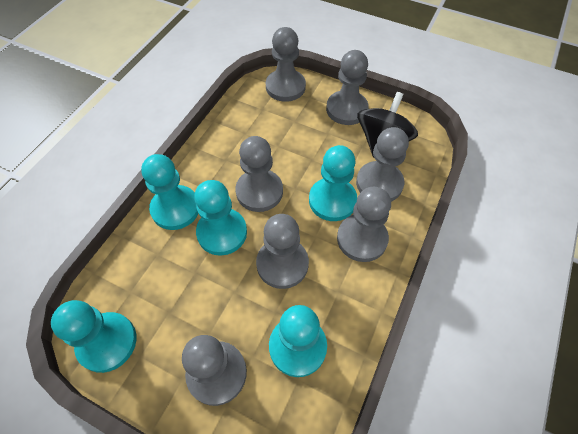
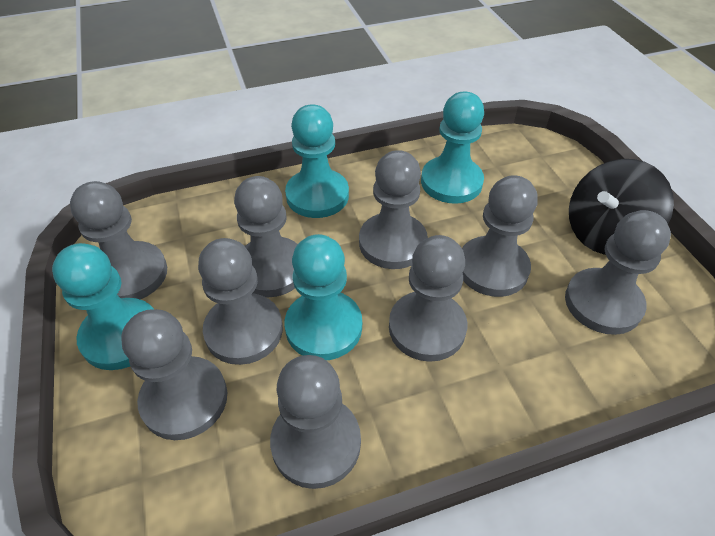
grey pawn: [182,335,247,406] [235,136,283,212] [256,214,309,289] [266,27,306,102] [326,50,369,125] [337,187,391,262] [356,127,409,202] = 7 -> [70,181,167,300] [121,309,227,440] [198,238,283,365] [234,176,298,297] [270,355,361,489] [359,150,428,269] [389,235,467,362] [462,175,538,297] [565,210,671,335] = 9
turquoise pawn: [51,300,136,373] [141,154,198,230] [194,180,247,256] [269,305,327,377] [309,145,357,221] = 5 -> [52,243,154,370] [285,105,349,218] [285,234,362,360] [421,92,484,204] = 4

